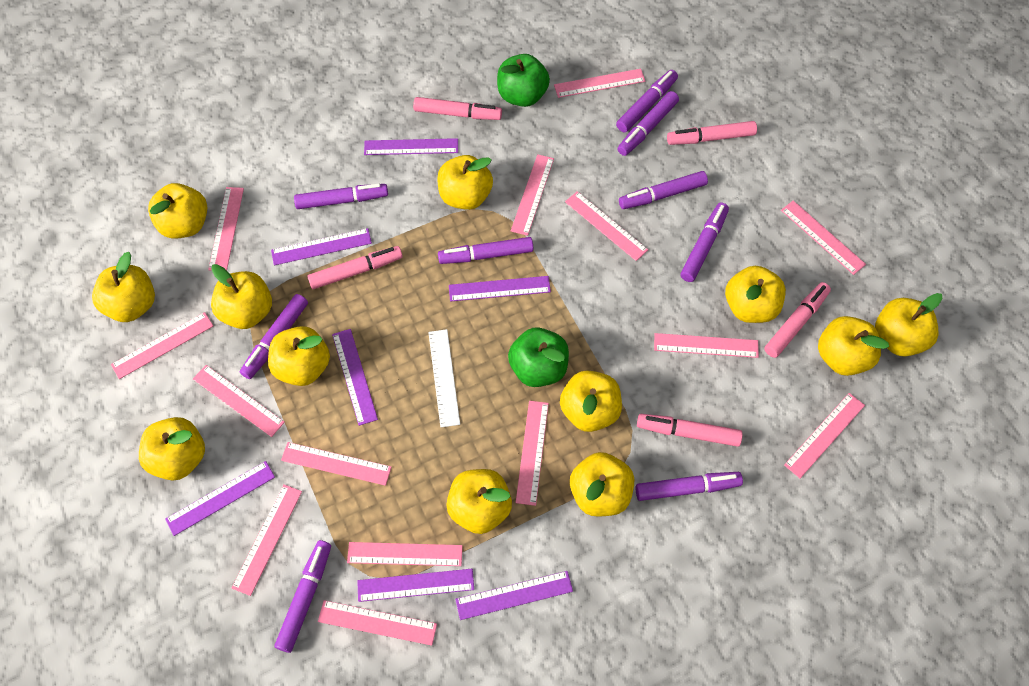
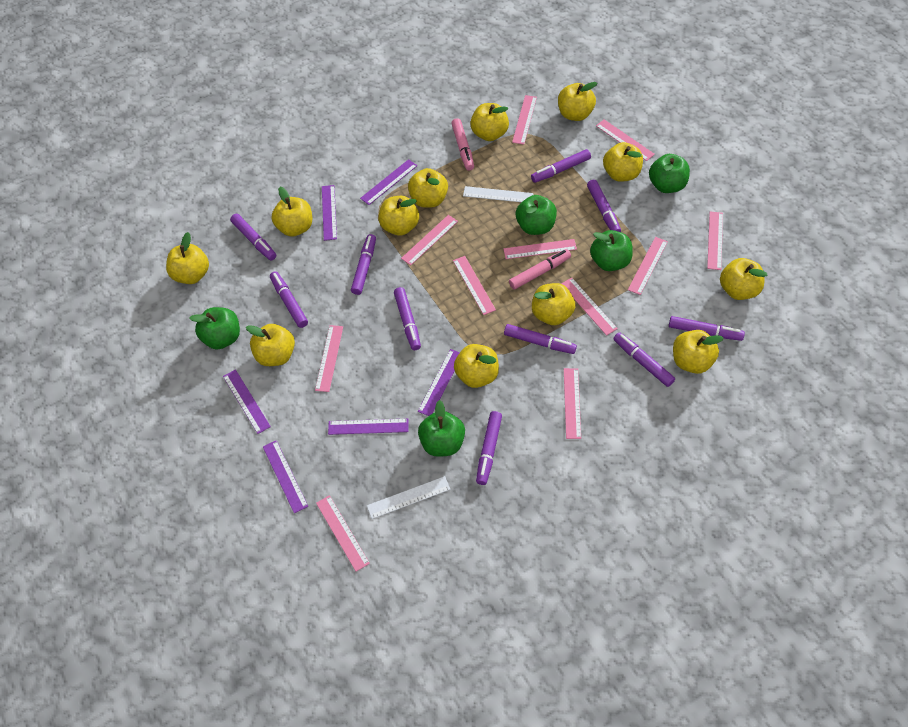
green apple: [497,54,550,107] [508,327,569,387] = 2 -> [189,307,240,349] [418,400,465,457] [516,195,557,235] [590,230,633,271] [649,154,690,193] = 5
pink marker: [307,246,403,289] [413,97,502,120] [637,414,743,447] [667,121,757,145] [764,282,831,358] = 5 -> [451,118,474,171] [509,249,571,289] = 2
pink ruler: [111,312,213,379] [193,365,285,437] [208,187,244,271] [232,484,302,596] [281,442,392,486] [318,600,437,646] [347,542,463,566] [511,154,554,236] [516,401,549,506] [554,69,646,98] [565,191,648,261] [654,333,759,358] [781,201,866,275] [784,393,865,478] = 14 -> [315,325,343,392] [316,495,370,572] [401,215,458,265] [453,256,496,315] [504,239,577,259] [512,95,537,144] [561,278,618,336] [564,368,581,439] [596,119,655,161] [628,237,668,295] [707,211,723,270] = 11
purple marker: [240,294,308,379] [275,540,331,653] [294,184,388,209] [438,237,533,264] [616,70,678,132] [617,91,679,156] [619,171,708,209] [635,472,743,501] [680,203,729,282] = 9 -> [230,214,276,261] [270,271,308,328] [351,234,376,295] [394,287,421,350] [476,411,502,485] [504,324,577,354] [531,149,591,183] [587,179,621,232] [613,332,675,387] [669,316,745,341] = 10
purple ruler: [165,461,275,536] [271,228,372,265] [332,329,378,426] [357,569,474,602] [364,138,458,155] [449,276,551,302] [455,571,573,620] = 7 -> [223,369,271,434] [263,440,308,513] [322,185,337,241] [328,418,409,435] [360,159,417,205] [418,349,460,416] = 6
white ruler: [428,329,460,427] = 1 -> [367,476,450,519] [463,186,534,202] = 2

